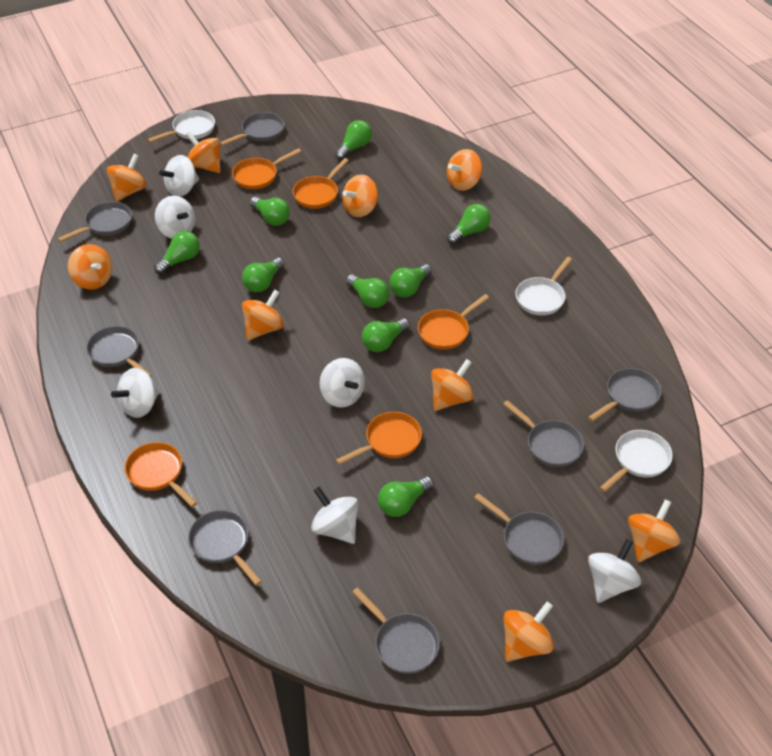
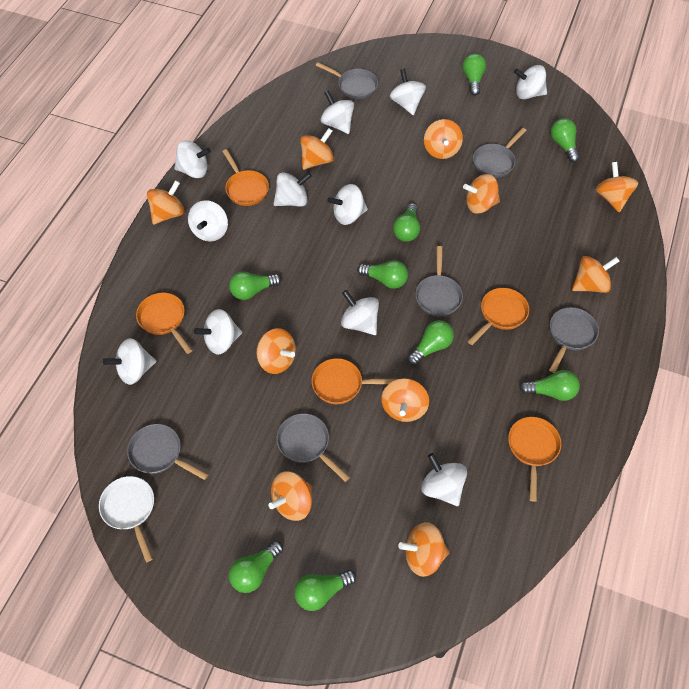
grey pan: [57,202,132,242] [86,326,152,377] [188,510,262,586] [220,112,285,146] [352,587,440,674] [474,493,564,565] [503,400,584,467] [588,368,662,422] = 8 -> [127,424,208,480] [276,414,350,482] [316,62,378,99] [415,246,463,316] [473,128,527,178] [549,307,599,373] = 6
orange spinning top: [68,244,113,290] [107,154,146,202] [186,132,221,173] [242,289,284,341] [342,174,378,217] [431,359,474,411] [447,149,482,191] [503,602,554,662] [628,499,680,562] = 9 -> [147,180,184,225] [257,328,296,374] [268,471,312,521] [301,128,334,170] [381,378,429,422] [398,522,449,577] [424,119,463,159] [463,174,500,214] [572,256,619,293] [596,162,638,212] = 10
white pan: [148,110,215,143] [515,257,572,316] [600,430,673,492] = 3 -> [99,476,154,562] = 1
white spinning top: [111,368,160,418] [155,196,195,239] [159,155,199,197] [311,487,358,544] [319,358,365,408] [588,539,641,603] = 6 -> [103,338,156,385] [174,140,211,178] [188,200,228,242] [194,309,242,355] [274,172,312,207] [320,90,354,134] [328,184,368,225] [341,290,379,335] [390,69,426,115] [421,453,467,506] [514,65,547,99] = 11

